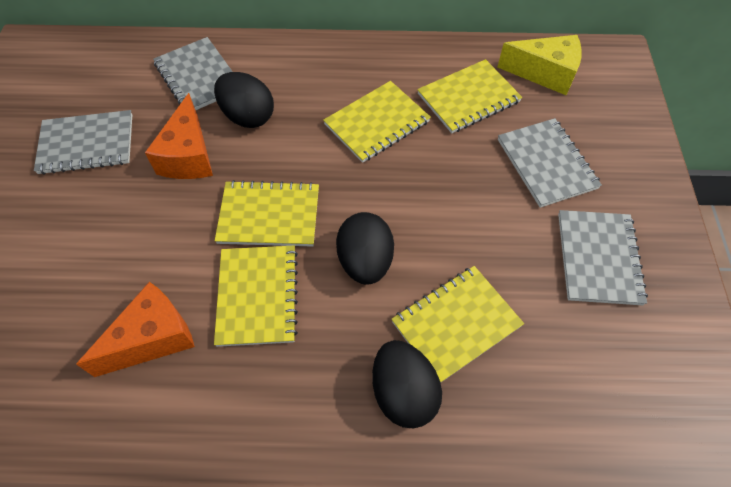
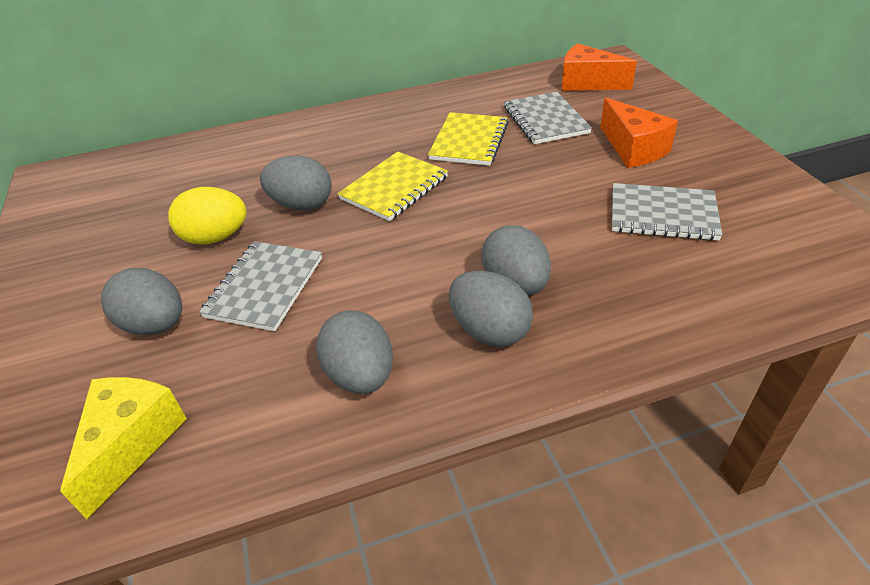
black egg: [214,72,274,128] [336,212,394,284] [372,340,442,429] = 3 -> none = 0
grey egg: none = 0 -> [101,268,182,335] [260,155,332,211] [316,310,393,394] [449,271,533,347] [481,225,551,296] = 5
grey notebook: [34,110,132,175] [153,37,233,110] [498,118,602,208] [558,210,648,305] = 4 -> [199,241,322,331] [504,92,592,144] [612,183,723,241] = 3
yellow egg: none = 0 -> [168,187,247,244] = 1
yellow notebook: [214,246,298,347] [215,180,319,247] [323,81,431,163] [392,266,524,383] [417,59,522,133] = 5 -> [337,152,448,221] [428,112,508,166] = 2

